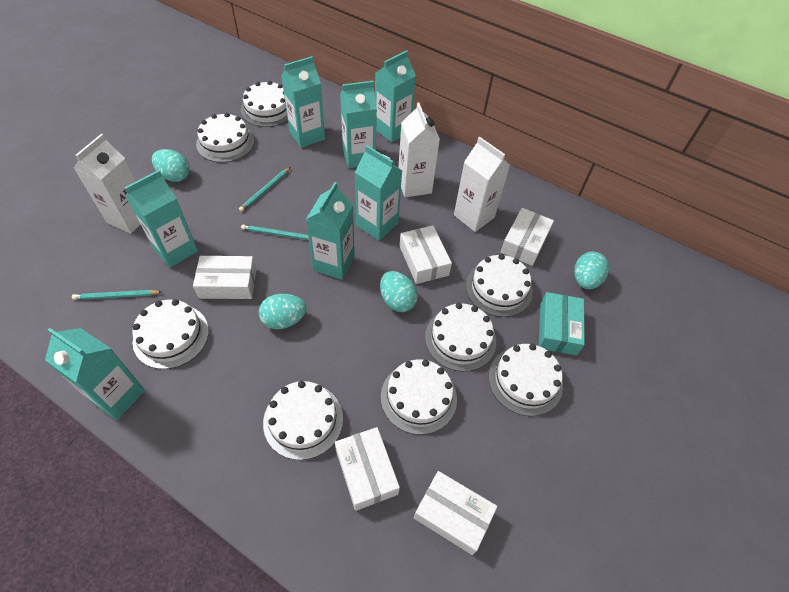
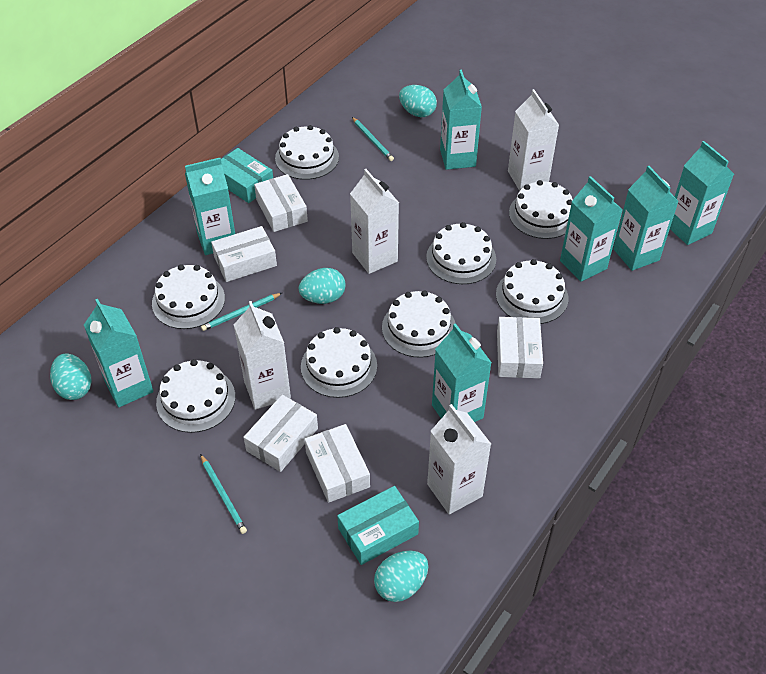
turquoise box: [539,292,585,356] = 1 -> [221,148,273,203] [337,486,419,565] = 2
white carton: [74,134,140,234] [398,103,440,197] [454,137,510,232] = 3 -> [234,301,291,410] [350,169,399,274] [427,404,491,514] [508,89,559,191] = 4

